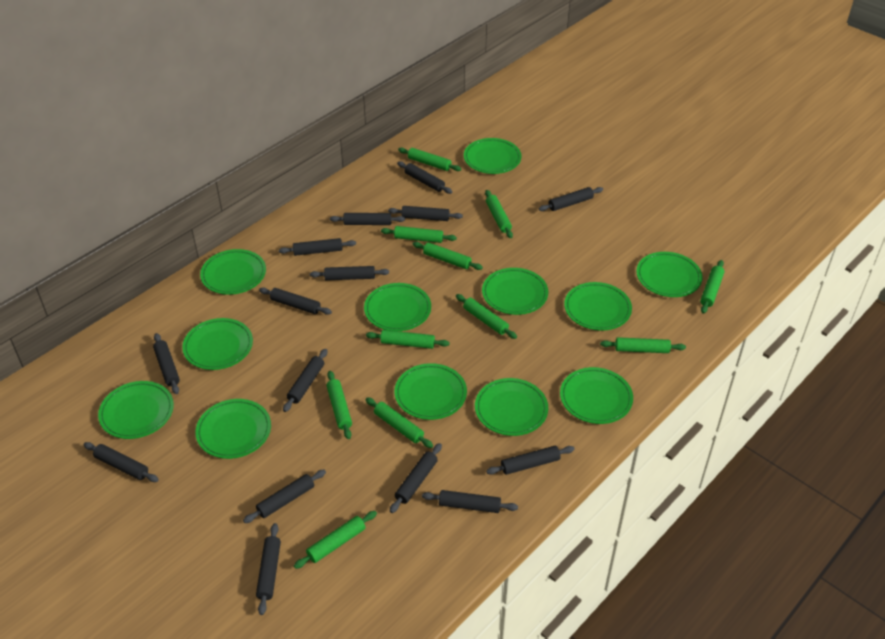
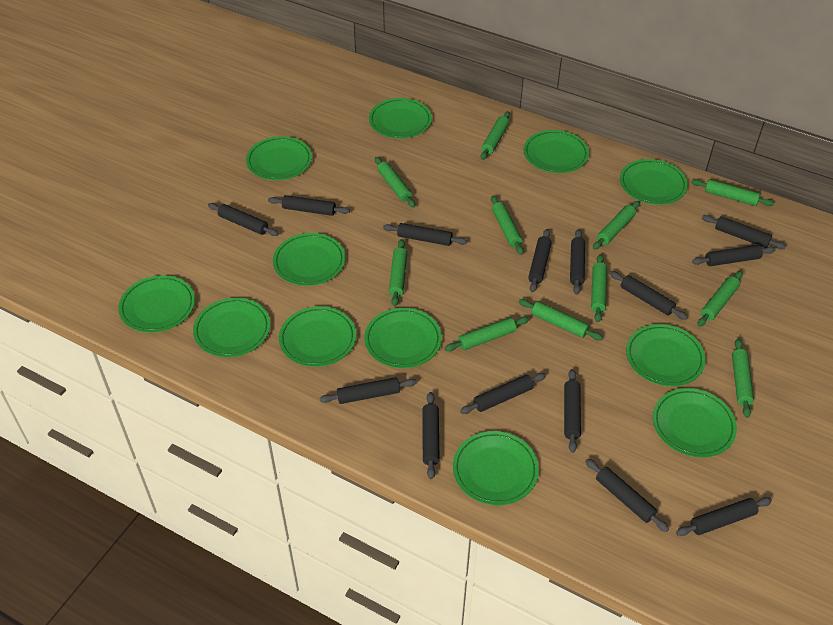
black rolling pin: [84,442,159,482] [153,333,180,394] [243,470,326,523] [256,523,281,615] [259,288,332,315] [279,238,356,256] [283,349,327,412] [310,266,389,280] [330,213,405,225] [388,206,463,221] [390,443,442,513] [397,161,452,194] [422,490,518,513] [486,446,575,475] [539,187,603,211] = 15 -> [208,203,279,236] [268,195,350,216] [320,377,417,404] [383,223,467,246] [423,392,440,479] [460,373,546,414] [528,229,552,293] [564,369,581,453] [570,229,585,295] [585,459,669,532] [610,271,688,320] [676,497,772,536] [692,245,776,266] [702,215,786,249] = 14

